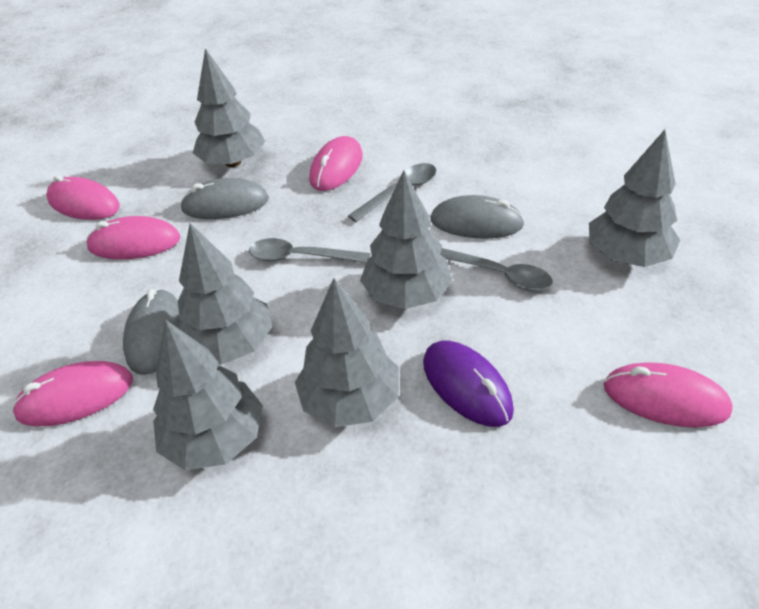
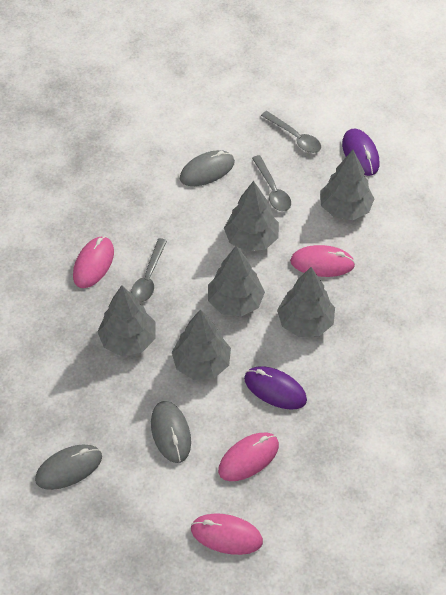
pink mouse: [12,361,133,426] [46,175,120,220] [86,216,180,260] [309,136,363,191] [604,363,733,427] = 5 -> [73,236,114,288] [191,513,263,555] [218,432,279,481] [290,245,355,277] = 4
purple mouse: [423,341,514,427] = 1 -> [244,366,307,410] [342,129,379,176] = 2

